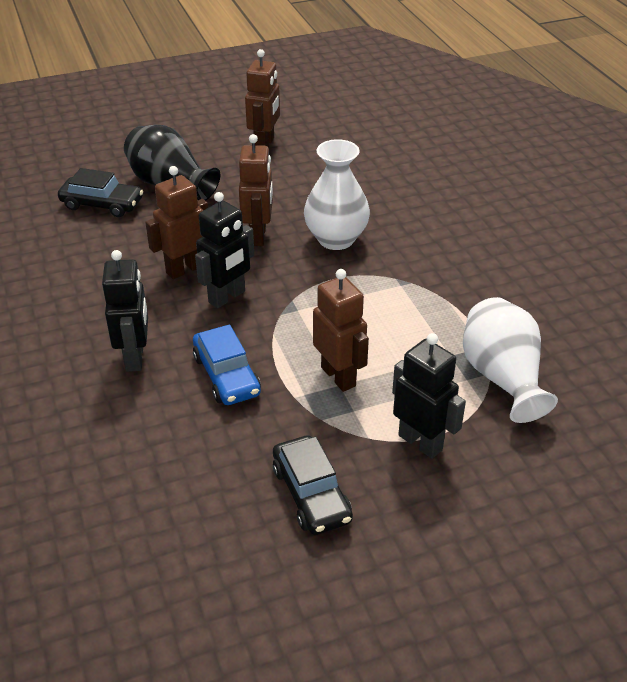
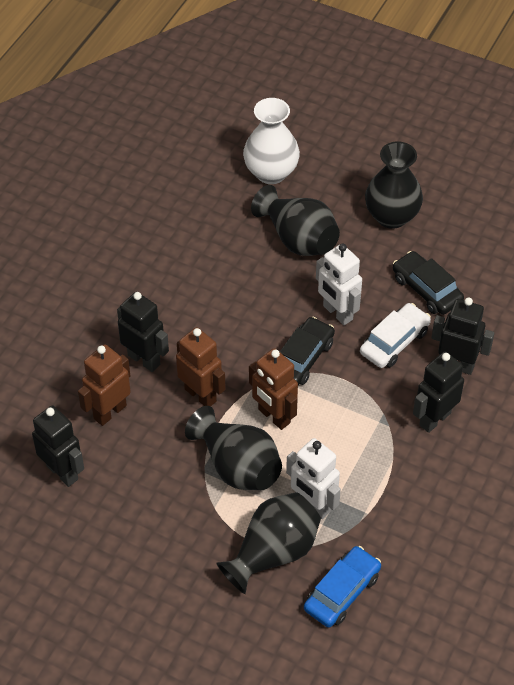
black robot: [102,250,148,372] [195,192,254,308] [392,333,466,459] = 3 -> [32,405,84,487] [117,292,169,372] [413,352,464,433] [432,297,494,375] = 4
black vase: [124,125,220,201] = 1 -> [185,406,282,490] [216,492,321,594] [251,185,340,256] [365,142,423,229] = 4
brown robot: [145,166,208,279] [239,134,273,246] [245,49,280,148] [313,269,369,392] = 4 -> [78,344,131,426] [176,327,226,406] [249,348,298,430] = 3
white car: none = 0 -> [360,303,431,368] = 1
white robot: none = 0 -> [286,438,341,519] [316,243,362,325] = 2
white vase: [304,139,370,250] [463,297,558,423] = 2 -> [243,98,300,184] = 1

